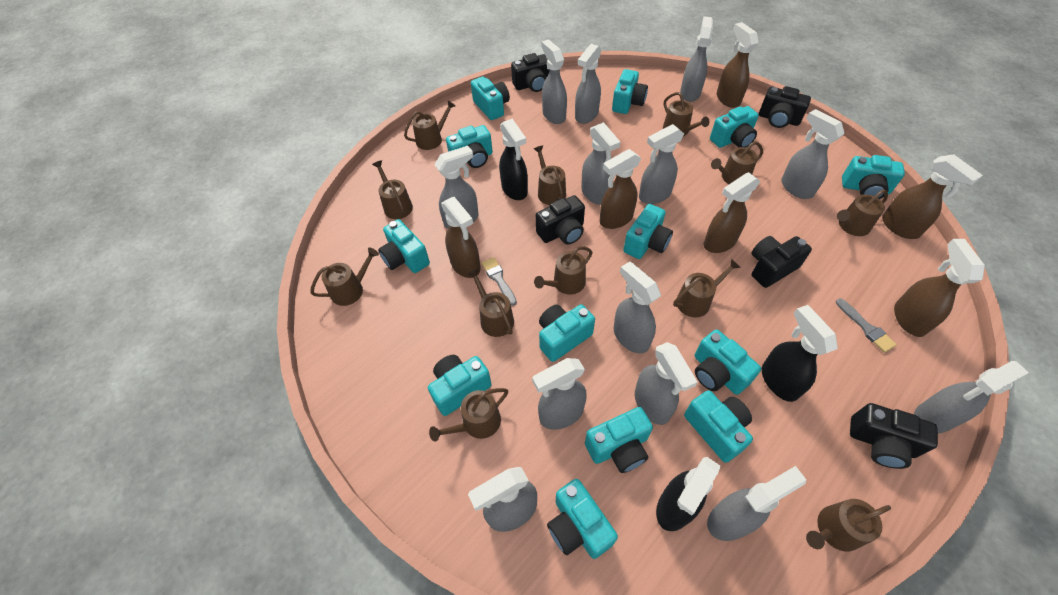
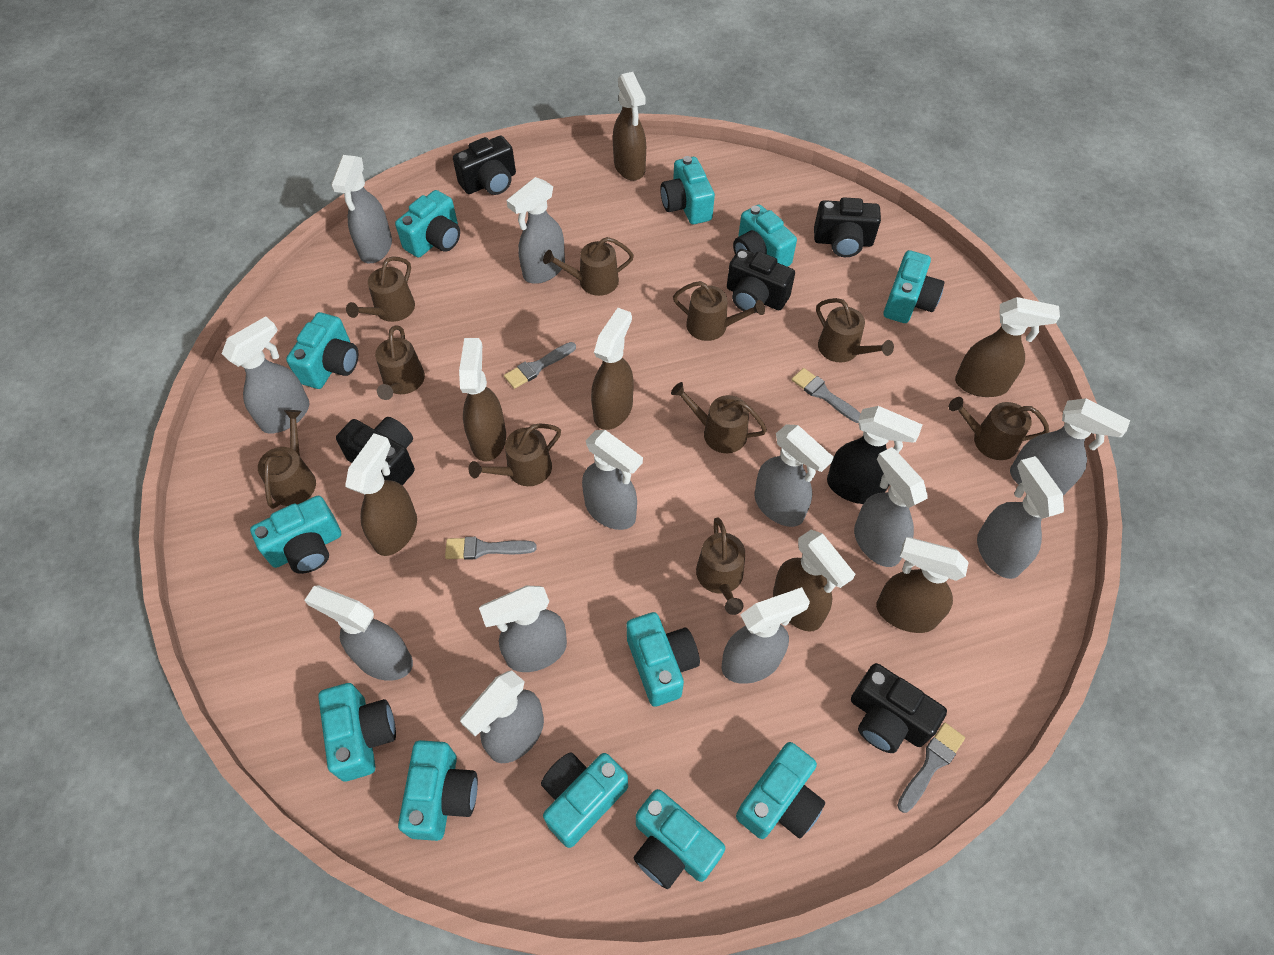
black spray bottle: [499,119,528,200] [656,457,721,531] [762,305,838,402] = 3 -> [827,406,922,504] = 1
brown spray bottle: [441,197,480,278] [600,149,641,229] [704,172,760,253] [717,22,759,108] [882,154,983,239] [894,239,985,337] = 6 -> [345,433,417,556] [459,338,506,461] [591,308,634,430] [613,72,646,181] [773,530,856,632] [876,537,969,633] [955,297,1060,397] = 7
brown watering can: [310,248,379,306] [372,160,413,219] [404,100,456,150] [429,388,508,442] [468,269,514,337] [534,146,566,205] [534,246,592,295] [663,92,709,136] [673,259,741,317] [711,141,763,184] [806,499,891,552] [837,190,888,236] = 12 -> [258,410,316,509] [346,256,415,322] [375,325,425,400] [469,424,561,486] [543,237,634,296] [671,382,767,453] [673,281,765,341] [696,517,745,615] [816,298,894,363] [949,397,1049,460] = 10
grey brush: [482,257,517,306] [836,298,897,353] = 2 -> [445,537,537,560] [504,342,576,389] [791,368,861,423] [897,723,965,813] = 4
grey spray bottle: [434,146,478,229] [468,467,537,532] [532,358,587,430] [541,39,567,124] [575,44,601,124] [581,122,620,205] [613,261,661,354] [635,342,698,425] [639,124,684,204] [680,17,713,102] [707,466,806,541] [781,109,845,199] [914,361,1029,433] = 13 -> [222,316,309,434] [304,586,413,681] [331,155,392,263] [460,670,544,763] [479,586,567,672] [506,177,565,284] [582,430,643,530] [721,587,810,684] [755,424,834,527] [854,447,928,567] [977,456,1064,579] [1010,398,1130,495] = 12
turquoise camera: [378,219,430,273] [428,355,492,416] [446,125,493,168] [471,76,510,120] [539,304,595,362] [547,479,618,559] [585,407,653,473] [612,69,648,114] [623,204,673,259] [684,390,753,463] [695,329,761,395] [710,106,759,148] [842,155,905,199] = 13 -> [250,496,341,574] [286,312,358,389] [318,683,396,782] [395,190,460,258] [398,740,478,841] [541,752,628,848] [627,612,700,707] [634,789,725,889] [660,156,715,224] [733,204,797,267] [736,742,825,839] [883,250,944,323] = 12

